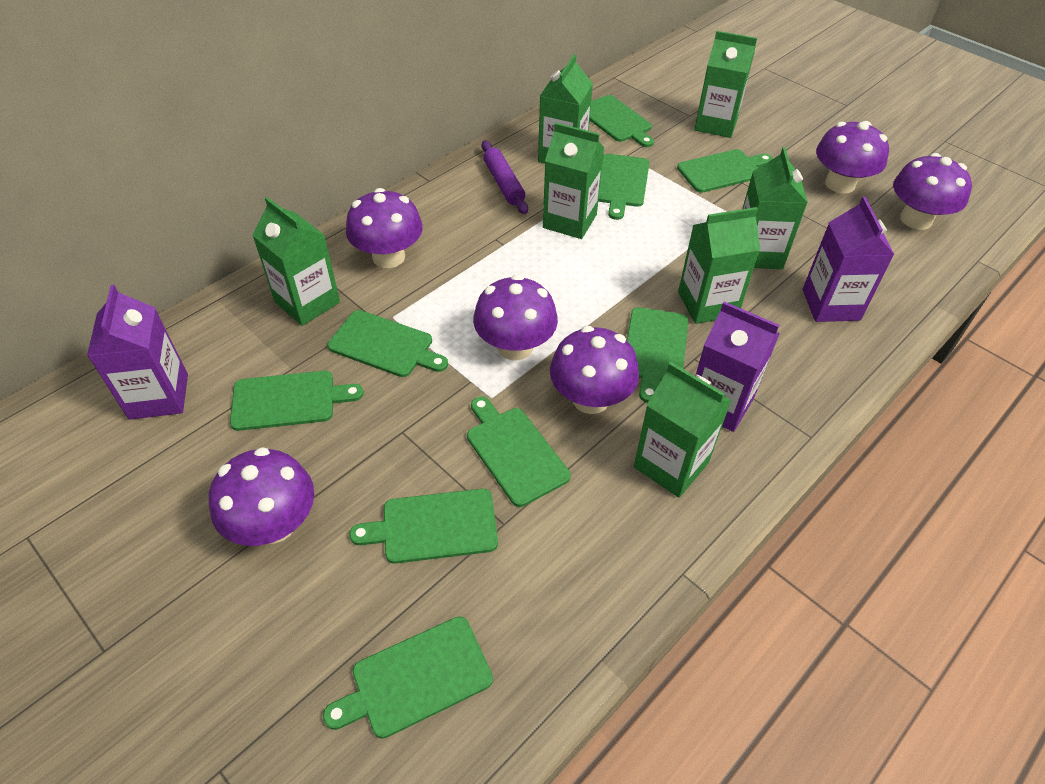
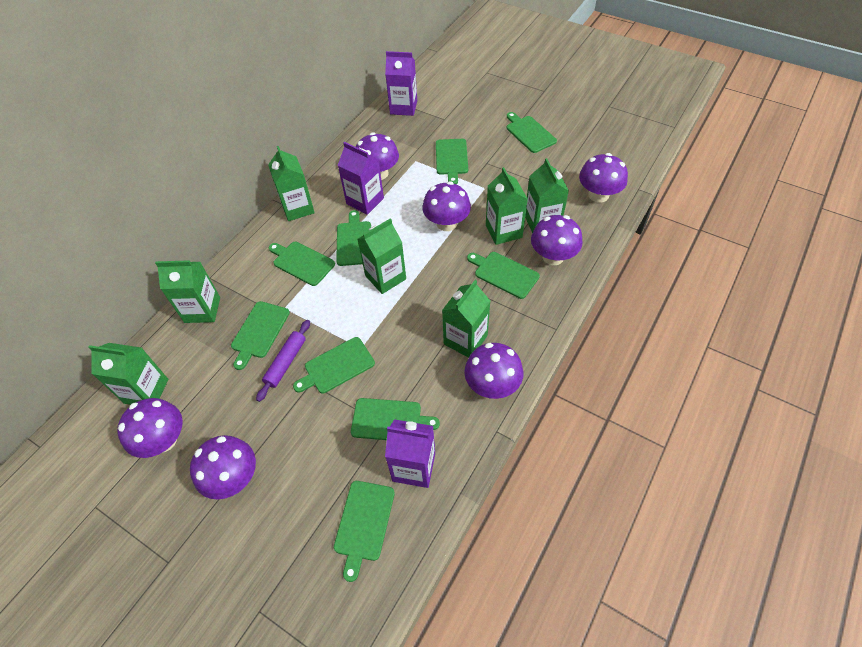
purple mushroom: [209,447,314,546] [346,188,423,268] [473,275,558,360] [550,326,639,414] [816,121,889,193] [893,153,972,230] = 6 -> [117,398,183,458] [190,435,256,500] [356,132,399,180] [422,181,471,231] [464,343,523,399] [531,215,583,265] [579,153,628,203] = 7

